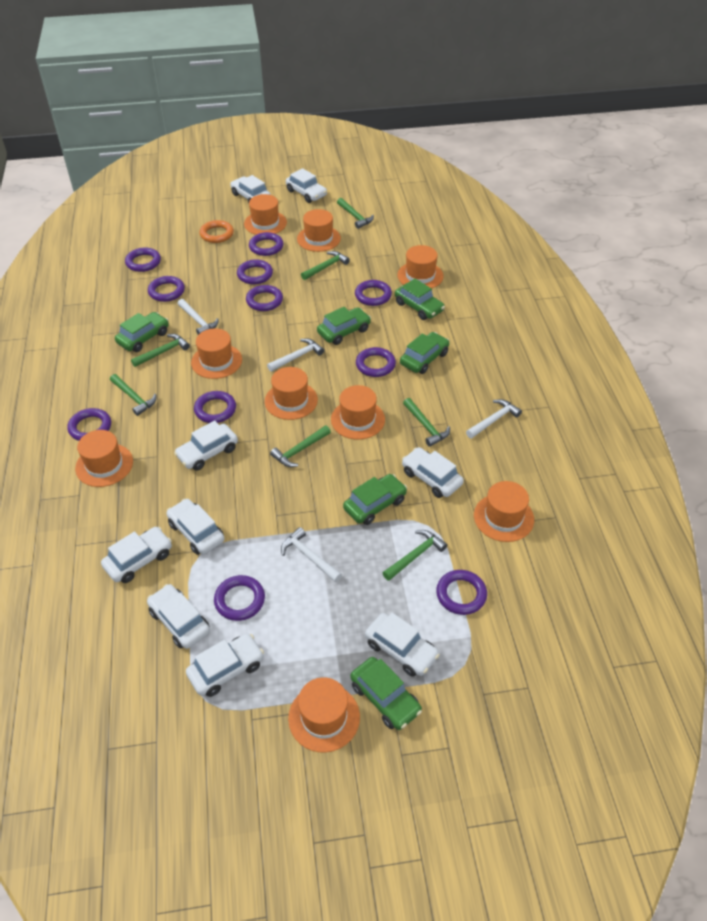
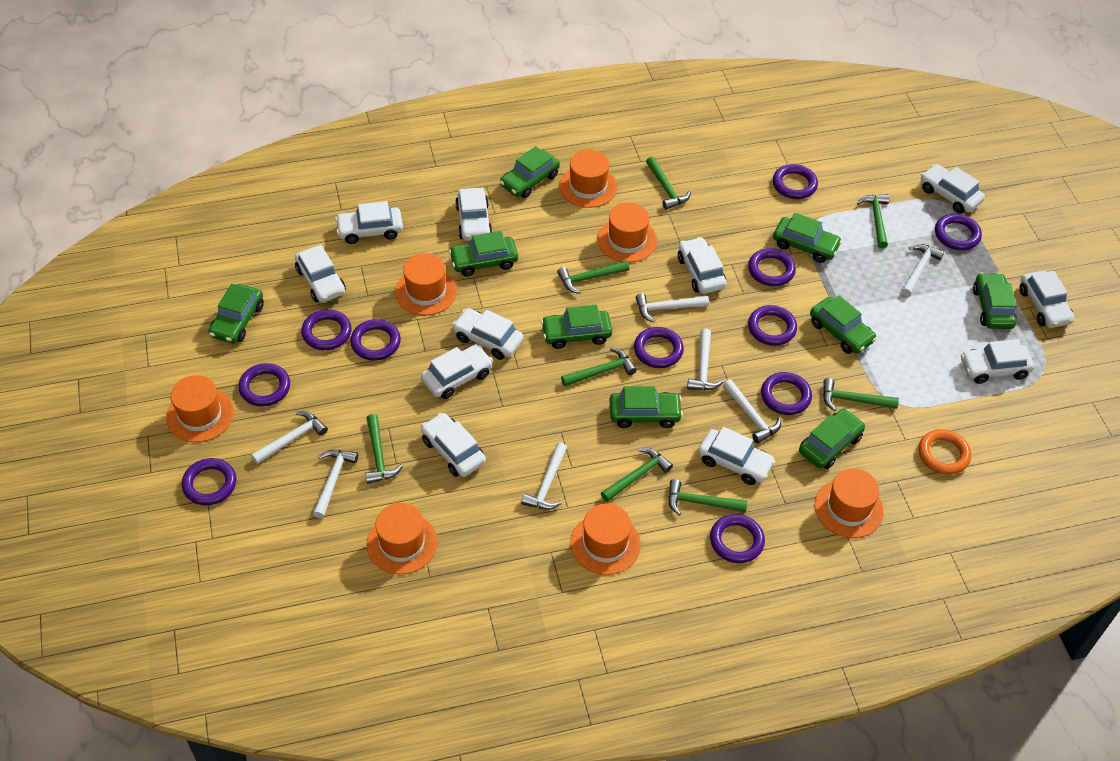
green car: [115,312,169,352] [317,307,371,345] [343,474,407,525] [350,657,422,730] [395,279,445,320] [400,332,449,374] = 6 -> [208,284,264,343] [449,231,518,277] [500,146,560,198] [541,305,612,349] [609,386,683,428] [773,213,842,263] [799,409,865,469] [810,295,877,354] [973,272,1017,329] = 9
green hammer: [110,374,156,416] [131,334,190,367] [270,425,331,467] [301,251,350,280] [337,198,374,229] [383,530,447,581] [403,398,450,447] = 7 -> [365,414,403,484] [557,261,629,294] [561,348,637,386] [601,448,673,502] [646,157,691,210] [668,479,747,515] [823,378,899,411] [857,194,889,248] = 8
orange hat: [75,430,133,487] [191,328,242,379] [244,194,287,235] [265,367,318,420] [288,677,360,752] [297,209,341,252] [331,385,385,440] [397,245,444,288] [474,481,534,542] = 9 -> [166,375,234,442] [367,503,437,574] [395,253,457,315] [559,150,617,208] [570,503,641,575] [597,202,657,262] [815,468,883,538] = 7
white car: [101,527,172,583] [147,584,210,649] [166,498,225,555] [174,420,238,471] [186,633,264,697] [230,175,271,203] [286,168,327,203] [365,613,440,677] [402,447,464,498] = 9 -> [295,245,346,303] [335,201,403,244] [421,344,493,399] [421,413,486,477] [452,308,523,360] [455,187,492,241] [678,237,727,294] [698,427,775,485] [921,164,985,214] [961,339,1035,384] [1019,271,1075,328] = 11
white hammer: [178,299,219,335] [267,338,324,372] [281,527,342,582] [466,399,522,438] = 4 -> [251,411,328,464] [313,450,358,518] [521,443,567,510] [635,293,709,323] [687,329,724,390] [723,380,781,444] [901,244,944,296] = 7

